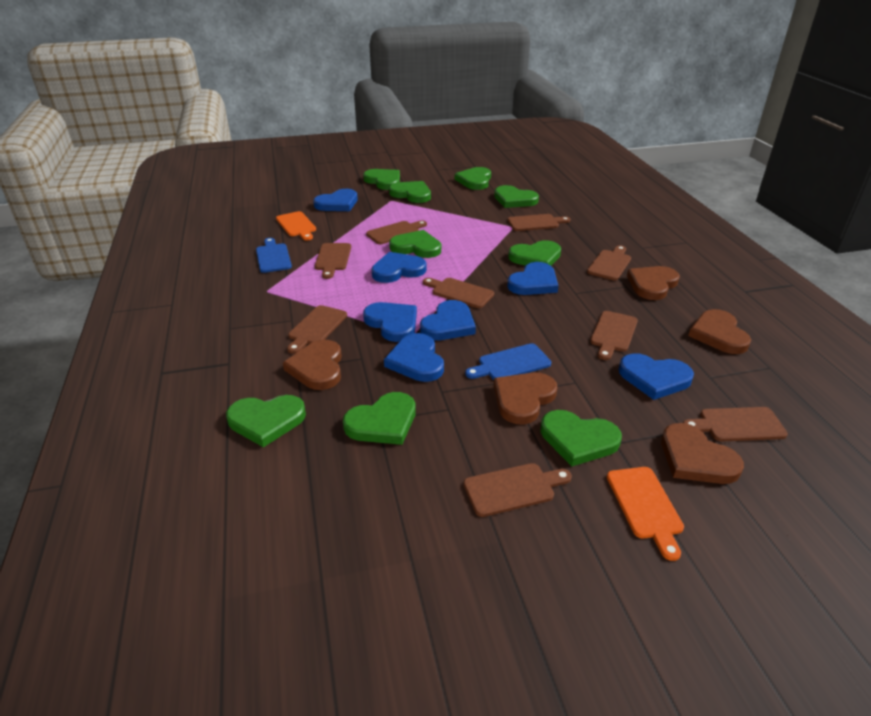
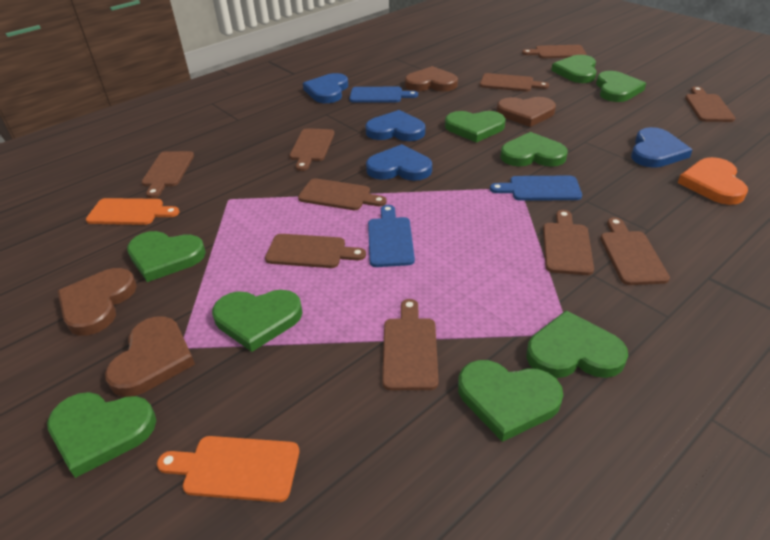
blue cutting board: [256,238,292,273] [465,343,551,380] = 2 -> [349,87,418,102] [368,205,415,267] [490,176,582,201] = 3
blue heart: [313,189,358,211] [363,302,417,342] [371,252,427,283] [384,333,444,382] [420,300,476,341] [507,262,558,295] [619,353,694,400] = 7 -> [303,73,348,103] [366,110,425,141] [366,144,432,181] [631,127,692,168] = 4
brown cutting board: [287,305,347,354] [315,243,351,279] [366,221,427,244] [423,278,494,308] [464,463,572,517] [508,214,570,231] [587,245,631,280] [590,311,638,360] [683,407,788,442] = 9 -> [142,151,194,198] [265,234,366,268] [289,128,335,171] [298,178,387,210] [382,299,439,390] [480,73,549,92] [522,45,586,58] [543,210,594,275] [600,217,670,285] [685,86,735,122] = 10
brown heart: [283,339,342,390] [494,372,558,425] [627,266,680,300] [661,423,744,484] [688,309,751,354] = 5 -> [57,268,137,336] [105,316,195,397] [405,66,458,92] [497,97,556,127] = 4
orange heart: none = 0 -> [678,157,748,205] = 1

